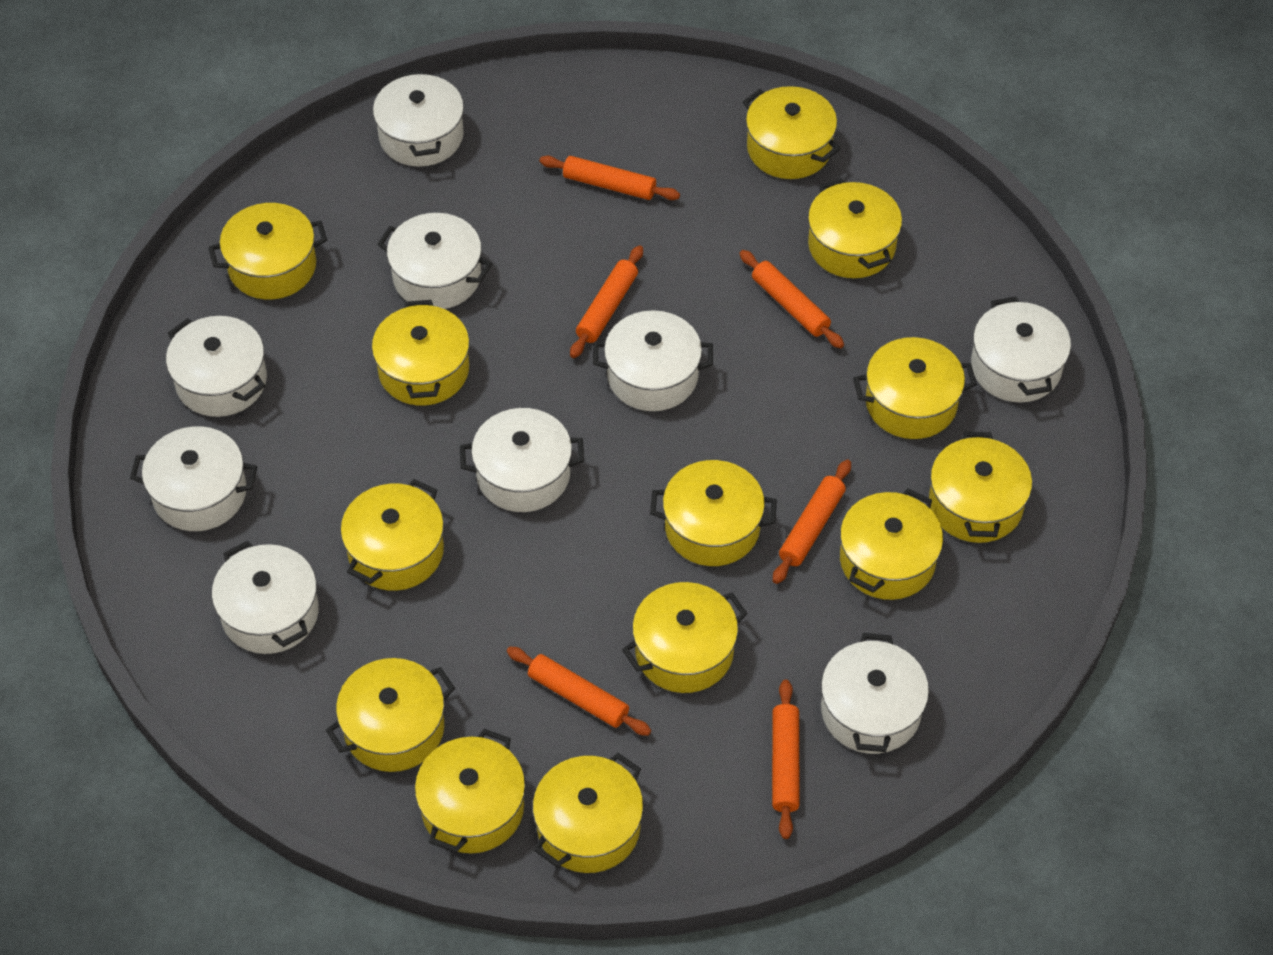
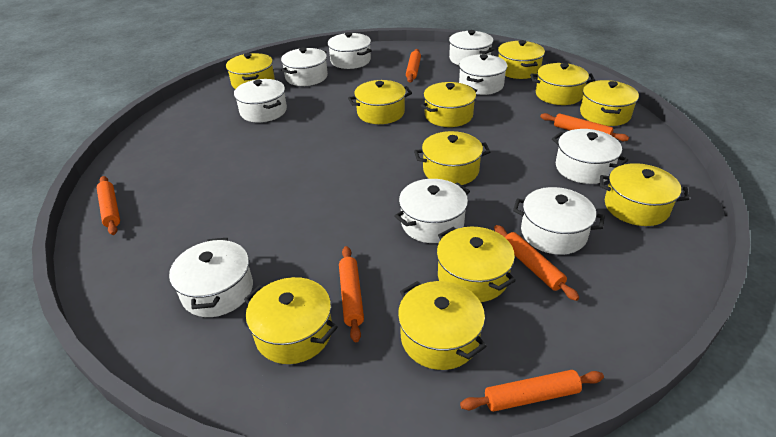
yellow pot: [208,203,327,299] [326,658,455,772] [341,479,444,591] [372,300,470,405] [415,729,525,853] [533,753,643,873] [622,582,748,693] [650,460,777,566] [743,86,840,179] [808,178,902,278] [840,488,943,600] [853,337,977,439] [929,432,1032,543] = 13 -> [226,53,275,89] [244,277,338,364] [348,80,412,124] [398,281,487,370] [414,131,490,185] [421,82,477,127] [437,227,516,302] [498,40,545,79] [530,63,595,105] [580,80,639,126] [600,163,689,226] = 11

